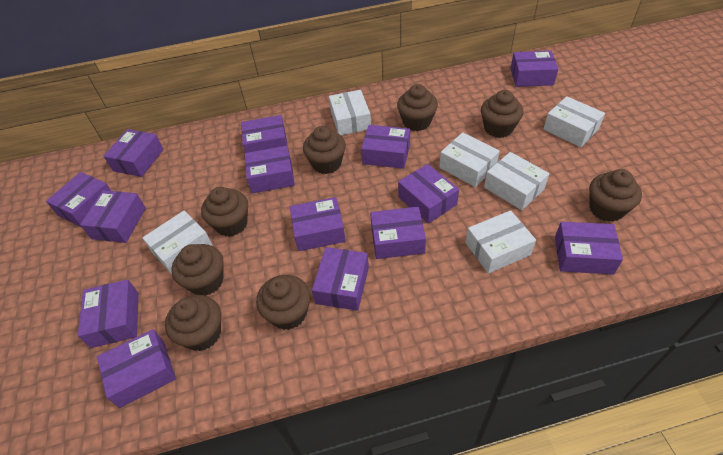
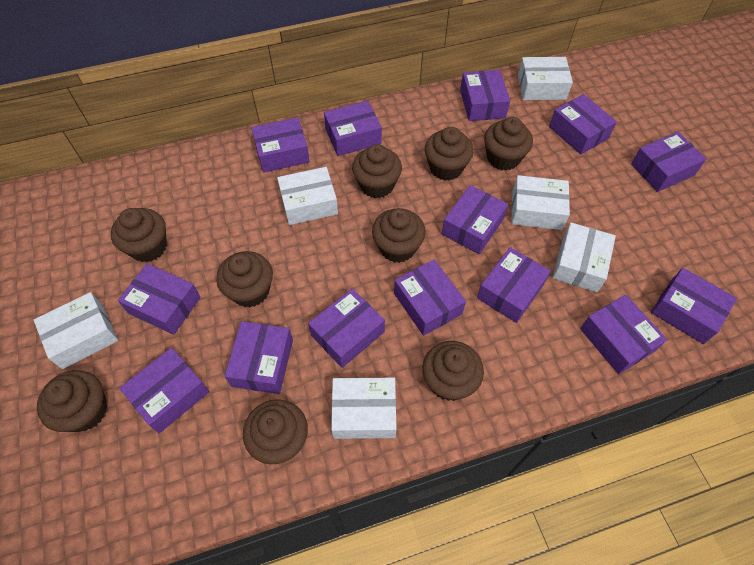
brown cupcake: [165,295,221,351] [172,244,224,296] [201,187,248,237] [256,275,311,330] [303,126,346,174] [397,84,438,131] [481,90,523,138] [589,169,642,222] = 8 -> [37,370,107,432] [111,208,167,262] [216,251,273,308] [243,399,308,464] [352,144,402,198] [372,208,426,263] [422,341,484,401] [425,127,474,180] [484,117,533,171] = 9

